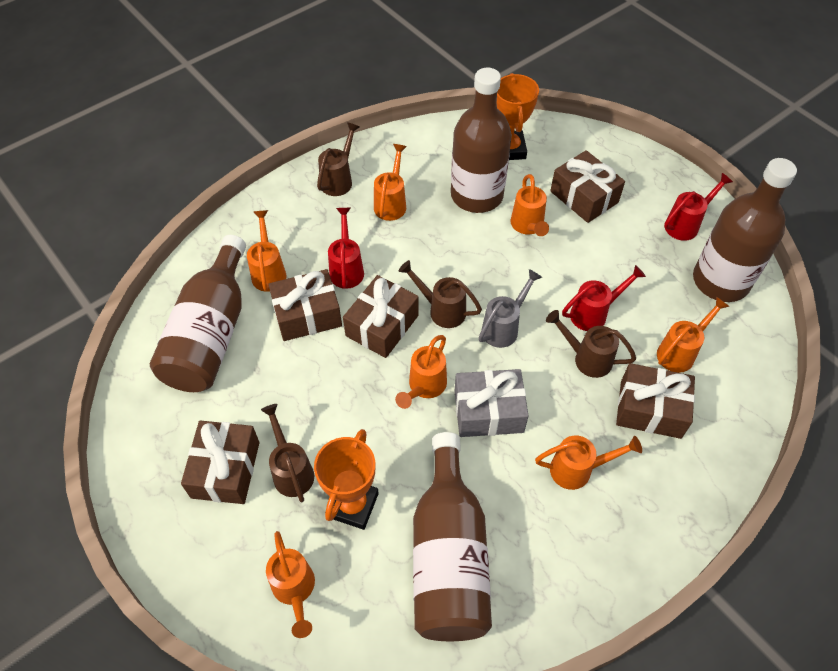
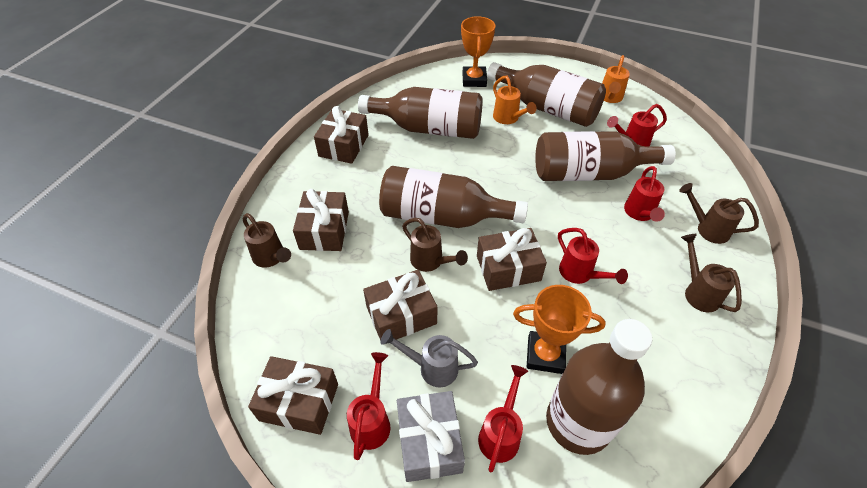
brown bottle: [150,235,246,392] [413,432,492,641] [451,68,512,213] [693,158,797,302] = 4 -> [358,87,483,139] [379,166,528,228] [487,62,606,127] [535,131,676,181] [546,319,652,455] = 5
orange watering can: [247,210,286,292] [266,531,315,638] [374,144,407,221] [395,335,447,409] [511,174,549,236] [535,435,642,490] [657,296,730,373] = 7 -> [493,76,537,124] [602,55,630,103] = 2
red watering can: [328,208,364,289] [562,265,646,331] [664,173,733,241] = 3 -> [347,352,390,460] [478,365,528,472] [558,228,628,284] [607,104,667,147] [624,166,665,222] = 5

